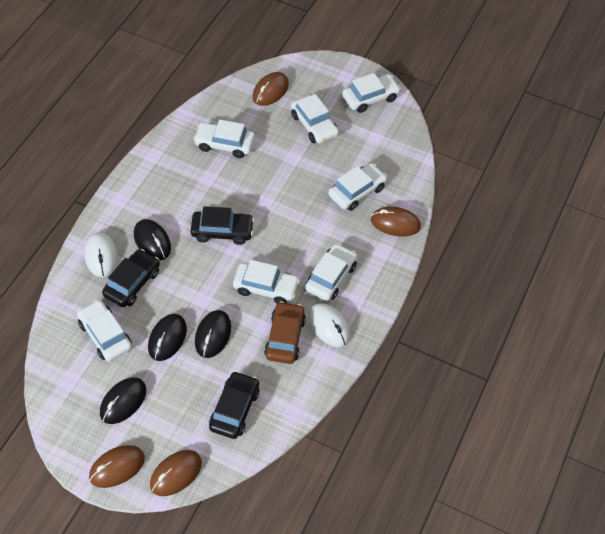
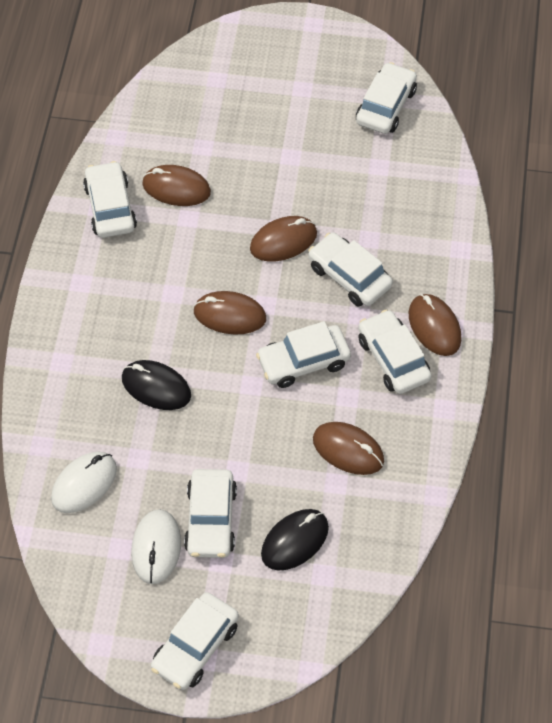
black car: [102,249,160,307] [191,206,254,245] [209,371,260,439] = 3 -> none = 0
black mouse: [100,377,146,424] [134,219,171,260] [148,314,187,361] [195,310,231,358] = 4 -> [122,360,191,410] [261,509,329,570] = 2
brown car: [264,301,306,364] = 1 -> none = 0
brown mouse: [89,445,145,488] [150,450,202,496] [253,72,289,106] [371,207,421,236] = 4 -> [142,165,211,206] [193,291,266,335] [250,216,317,262] [313,422,384,475] [409,294,461,356] = 5

